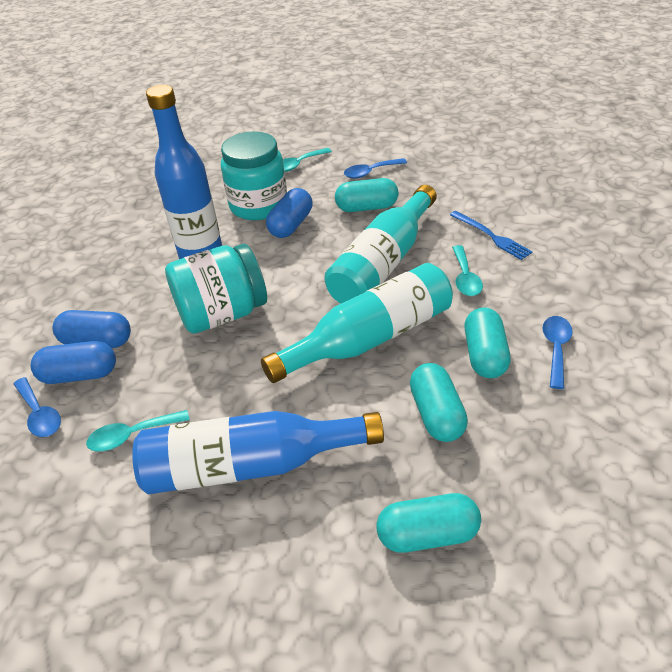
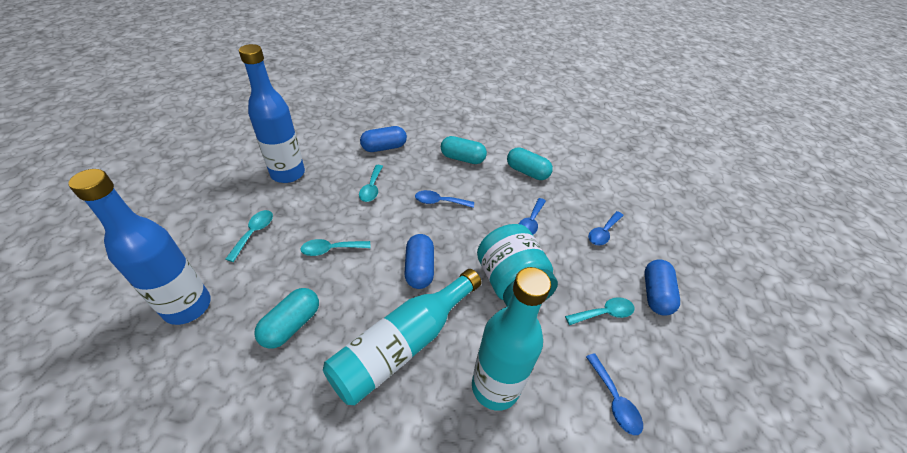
blue fork: [450,211,533,260] = 1 -> none = 0
blue spoon: [14,377,61,437] [344,158,407,179] [543,316,573,389] = 3 -> [415,190,474,208] [519,198,546,235] [586,353,643,435] [588,211,624,245] = 4
turquoise capsule: [335,178,398,212] [376,493,481,553] [410,363,468,442] [464,308,510,378] = 4 -> [254,288,319,349] [441,136,487,164] [507,147,553,180] = 3
turquoise jar: [165,244,267,334] [221,131,287,220] = 2 -> [477,224,558,307] = 1
turquoise spoon: [86,410,190,451] [283,148,332,172] [452,245,483,296] = 3 -> [225,210,273,262] [301,239,370,256] [359,165,383,202] [565,297,635,325] = 4

